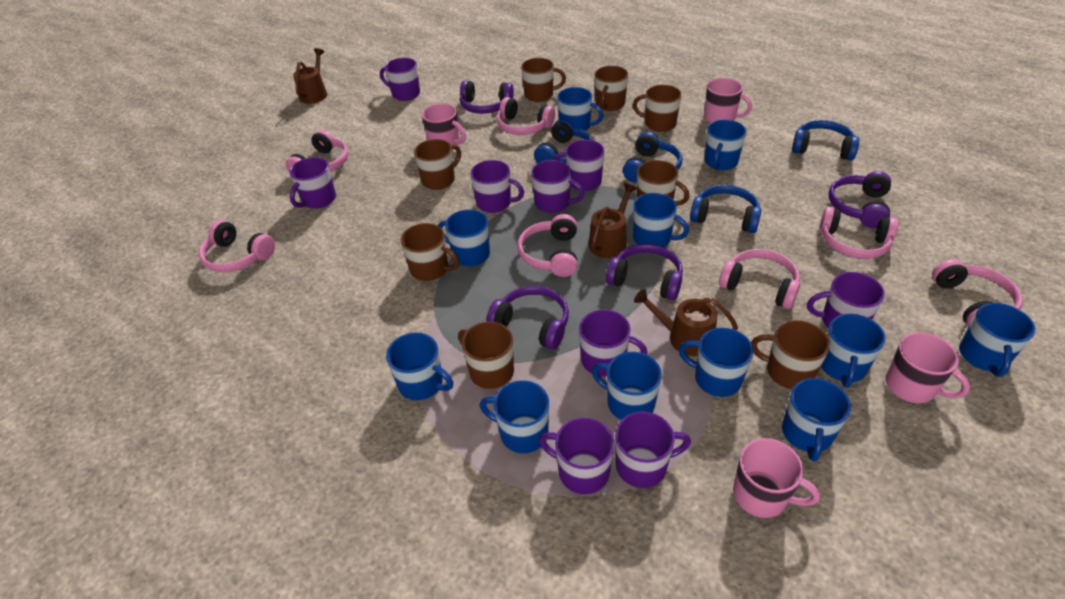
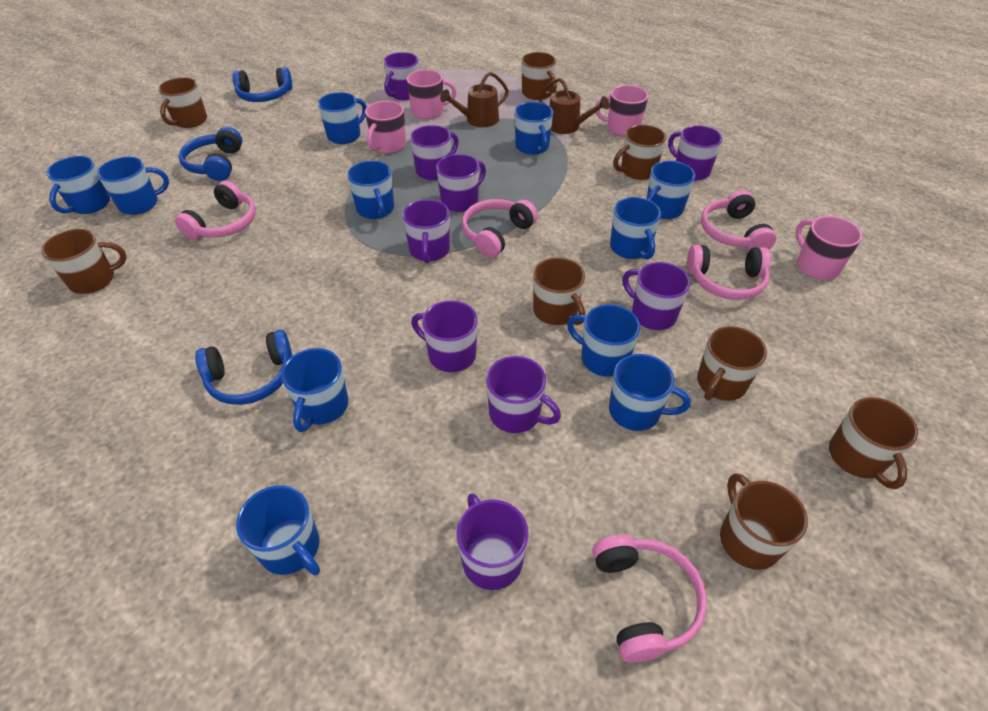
blue headphones: [534,119,592,163] [623,132,682,183] [690,185,762,233] [792,120,860,161] = 4 -> [178,127,242,181] [195,330,292,405] [232,67,292,102] = 3
brown watering can: [293,48,327,104] [589,183,637,258] [634,289,738,356] = 3 -> [440,72,509,127] [538,78,610,134] = 2
pink headphones: [199,220,275,272] [286,130,348,172] [496,97,555,135] [517,214,578,277] [719,249,800,309] [819,206,898,259] [932,259,1023,327] = 7 -> [175,181,256,240] [462,199,538,258] [593,535,707,663] [687,245,771,300] [701,190,776,250] = 5
purple headphones: [460,81,514,114] [487,286,569,350] [606,244,683,301] [828,171,891,228] = 4 -> none = 0

